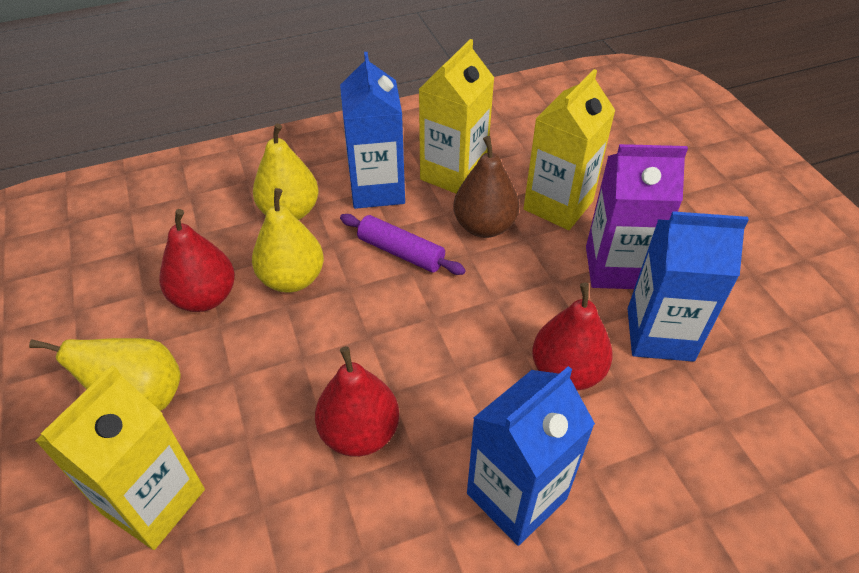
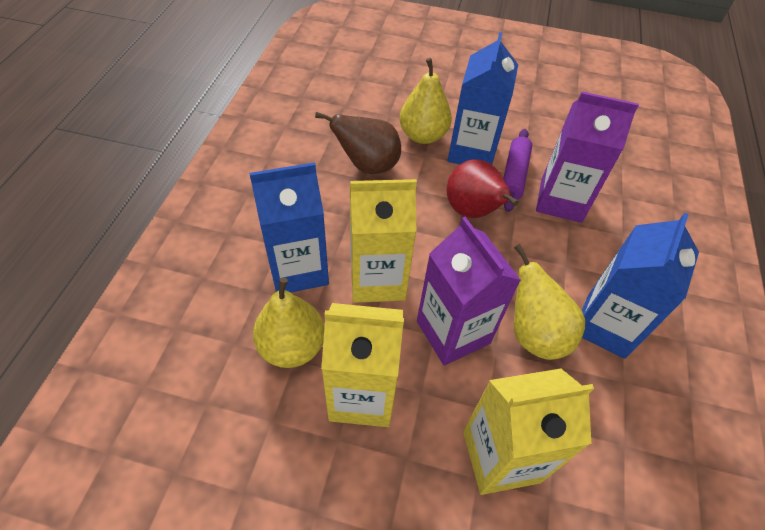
purple carton: [586,144,688,289] = 1 -> [417,217,521,366] [536,92,639,223] = 2
red pear: [159,209,235,312] [315,346,399,457] [532,283,613,391] = 3 -> [446,159,519,218] = 1

